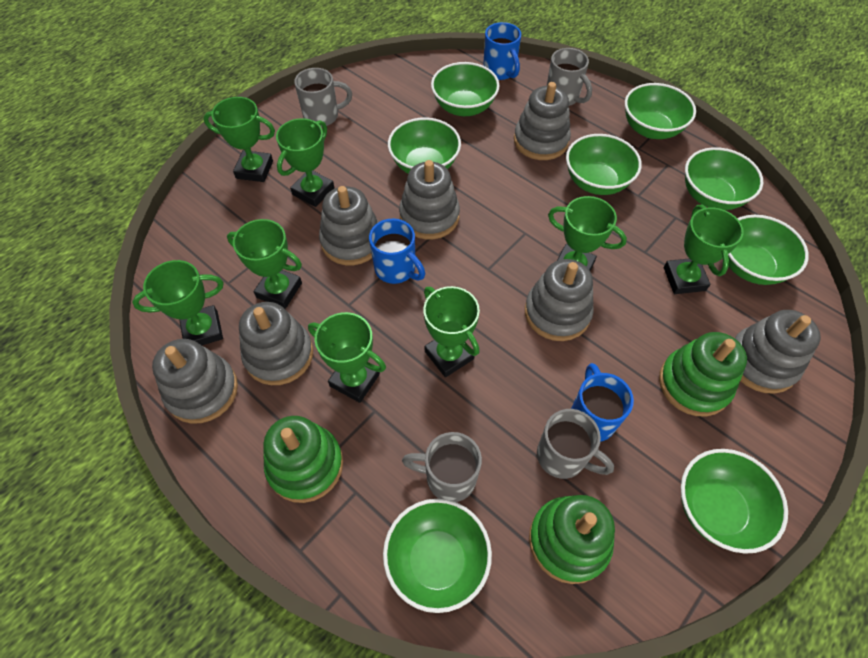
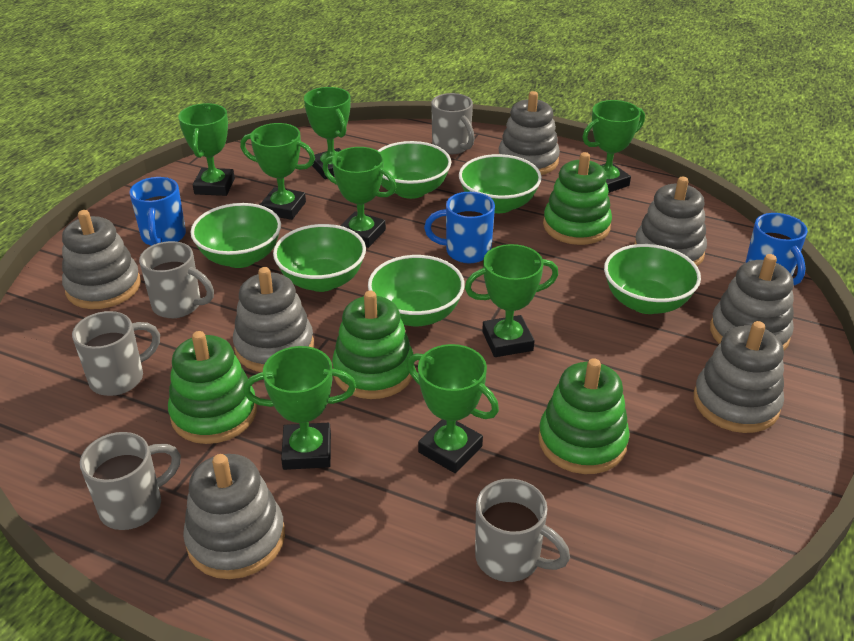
green bowl: [383,499,492,613] [388,117,461,174] [431,62,500,116] [566,134,642,195] [625,83,696,139] [681,449,788,554] [685,147,763,210] [728,215,809,285] = 8 -> [190,203,281,268] [273,224,366,292] [368,255,465,327] [378,141,451,199] [459,154,542,213] [604,244,701,314] = 6
green stacking toy: [263,416,343,503] [529,495,615,584] [659,332,747,416] = 3 -> [168,331,257,444] [332,291,414,399] [538,358,630,474] [543,152,612,245] = 4
grey mug: [294,68,352,127] [402,432,482,502] [537,409,614,479] [547,48,592,106] = 4 -> [72,311,160,396] [80,432,181,530] [139,241,214,318] [431,93,475,154] [475,479,570,582] = 5

